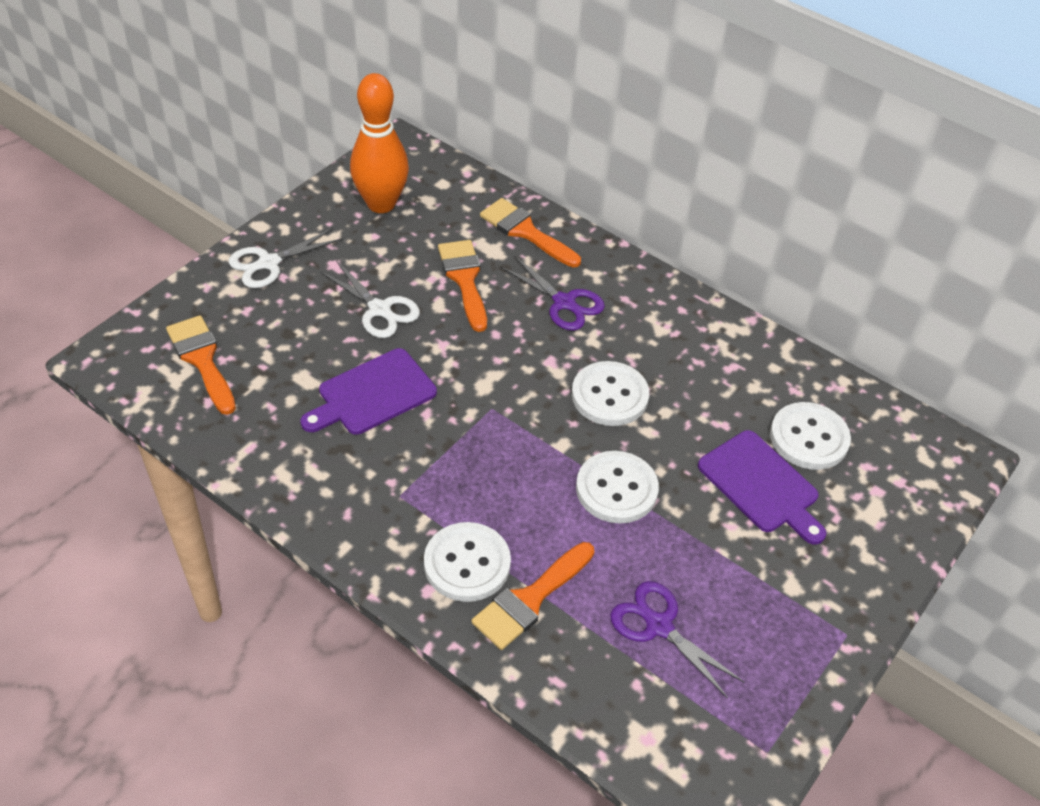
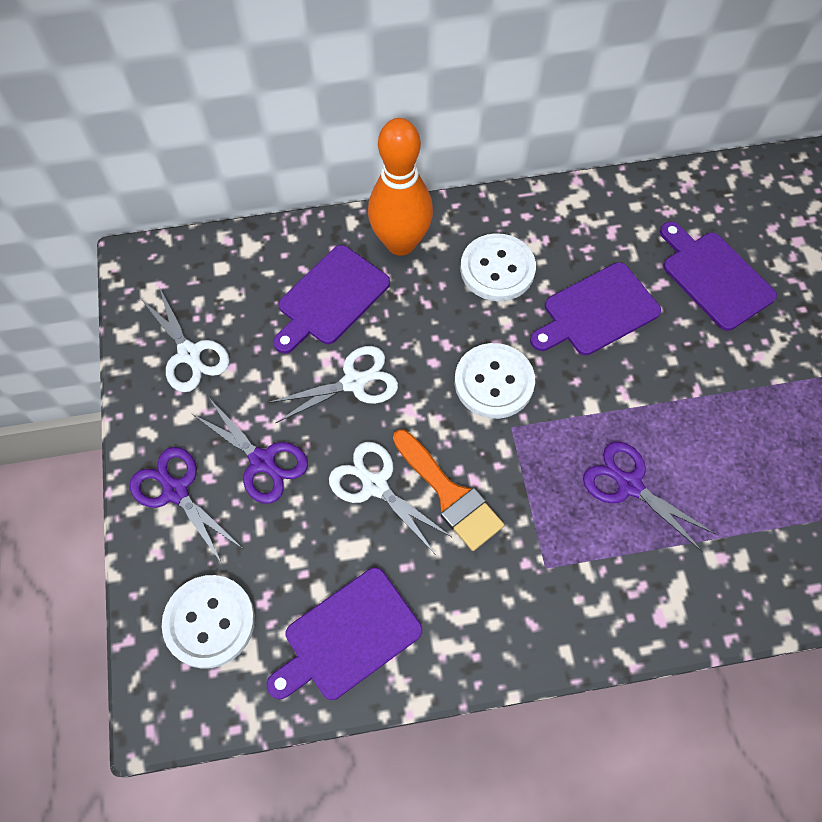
orange brush: [166,315,236,415] [438,240,487,332] [471,542,595,650] [480,198,581,267] = 4 -> [393,430,504,551] = 1
purple cutting board: [300,348,437,435] [698,430,826,544] = 2 -> [266,567,422,700] [273,245,390,354] [530,262,661,355] [660,222,777,331] = 4
purple scissors: [500,256,605,331] [610,581,744,699] = 2 -> [130,447,242,564] [192,398,308,504] [583,442,716,552] = 3
white button: [424,522,511,602] [572,361,649,426] [576,451,659,523] [770,402,851,470] = 4 -> [162,575,255,669] [455,343,535,419] [460,233,536,301] = 3
white scissors: [229,228,343,288] [320,261,420,338] = 2 -> [140,287,230,392] [267,346,398,423] [329,442,453,555] = 3

